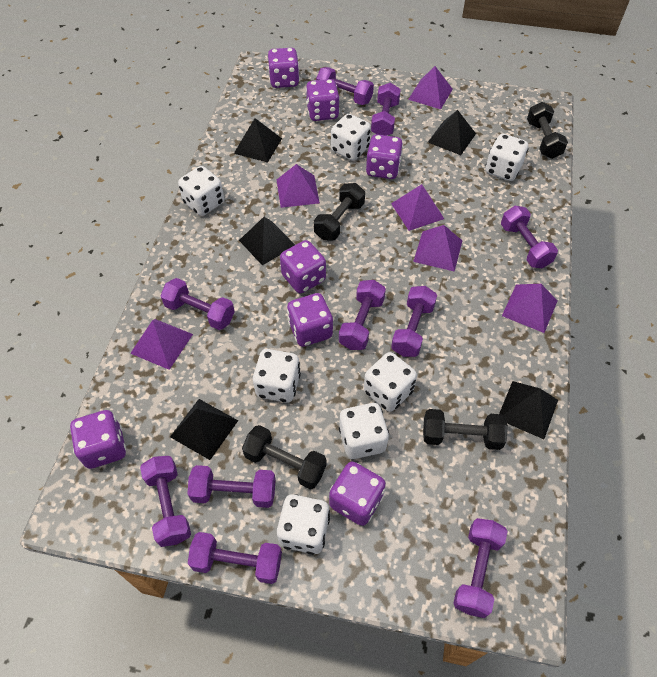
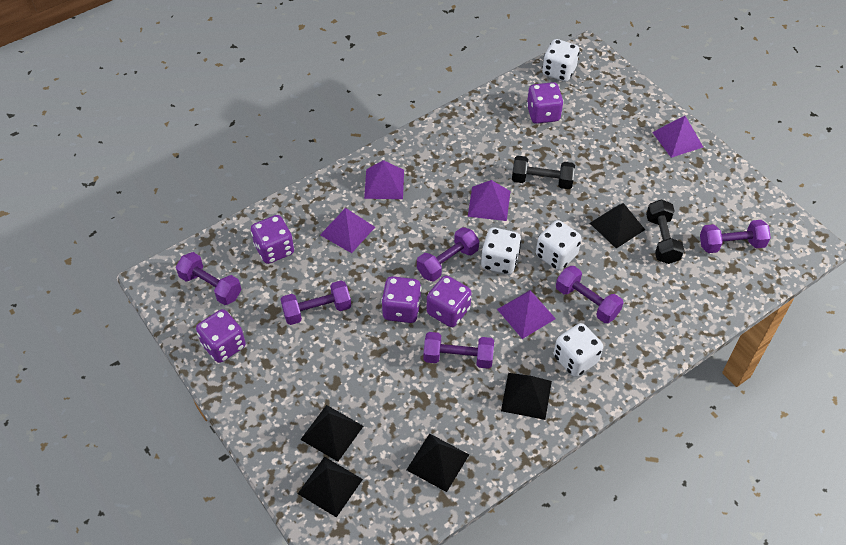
black dumbbell: [242,425,327,489] [314,183,365,240] [423,409,508,450] [527,102,568,159] = 4 -> [512,156,575,189] [646,199,684,264] = 2
purple dice: [70,410,126,469] [268,48,300,88] [280,240,326,293] [287,293,333,347] [306,79,340,121] [329,462,386,526] [366,134,403,179] = 7 -> [196,309,246,363] [251,215,294,264] [381,276,421,323] [427,275,472,327] [527,82,564,124] = 5
purple dumbbell: [140,456,191,547] [160,278,235,330] [187,465,276,508] [188,532,282,584] [316,67,374,105] [339,280,386,350] [371,83,401,136] [391,286,437,357] [453,518,508,618] [501,206,558,268] = 10 -> [176,252,242,305] [280,280,351,325] [417,227,479,282] [424,332,494,369] [556,266,624,323] [700,220,771,253] = 6
purple pyramid: [130,319,193,370] [277,164,320,208] [391,184,444,231] [408,66,453,109] [413,225,462,271] [502,284,558,333] = 6 -> [320,208,375,253] [364,160,404,199] [468,180,510,221] [497,290,556,339] [652,116,703,158] = 5
white dice: [178,166,224,216] [253,349,301,403] [277,494,330,555] [331,114,371,161] [339,403,389,459] [364,352,417,412] [485,134,528,181] = 7 -> [481,227,522,274] [536,220,581,270] [542,39,580,82] [554,323,603,377] = 4

